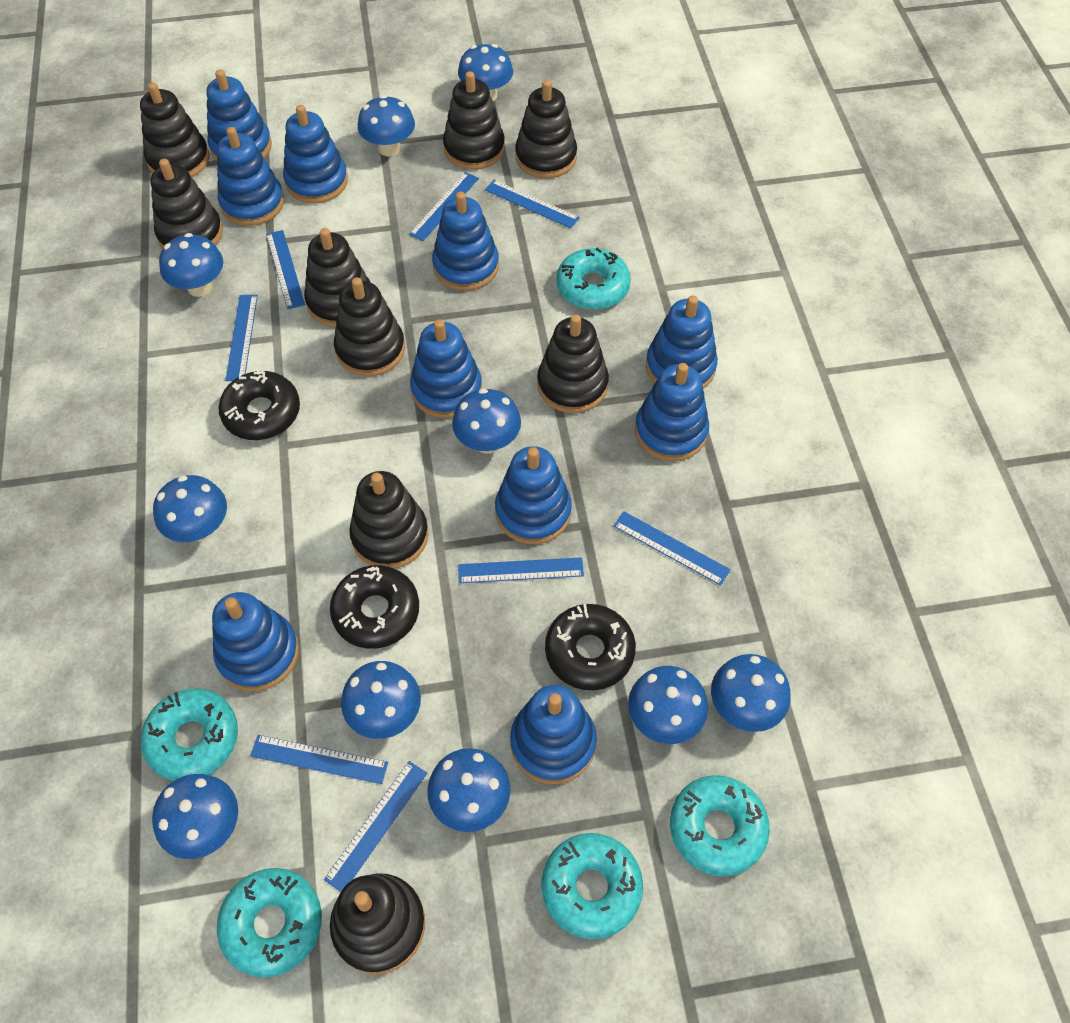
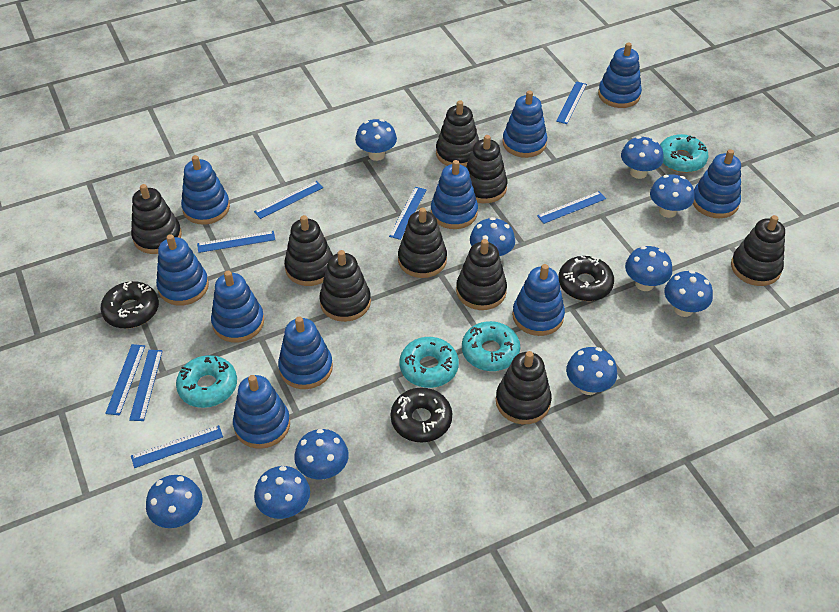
turquoise donut: [141,689,238,781] [217,868,322,978] [541,833,643,939] [556,248,631,310] [670,775,770,876] = 5 -> [176,355,237,408] [399,337,459,388] [462,321,520,371] [660,134,708,173] = 4

